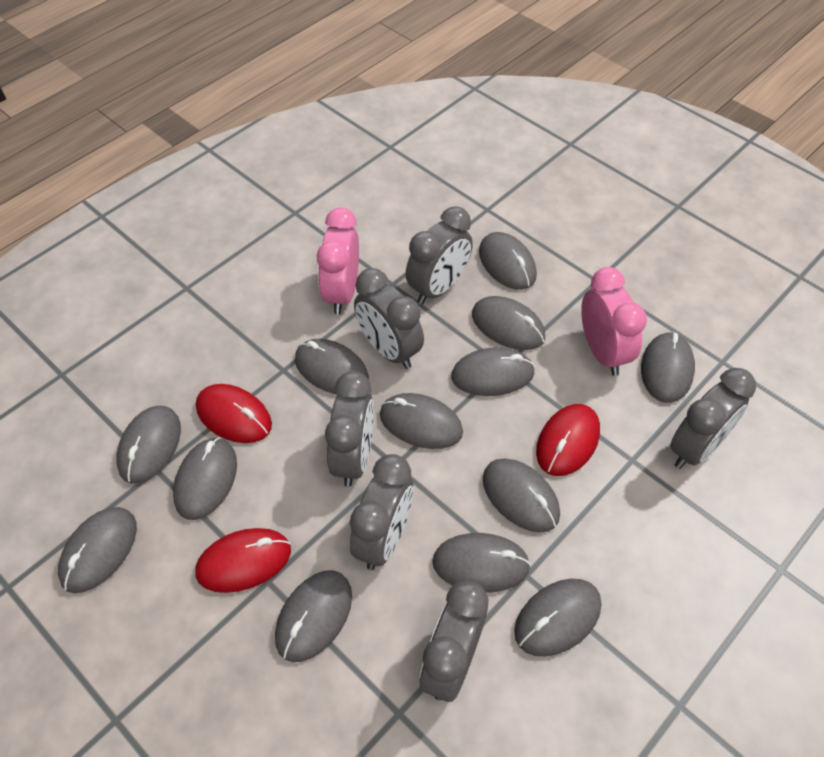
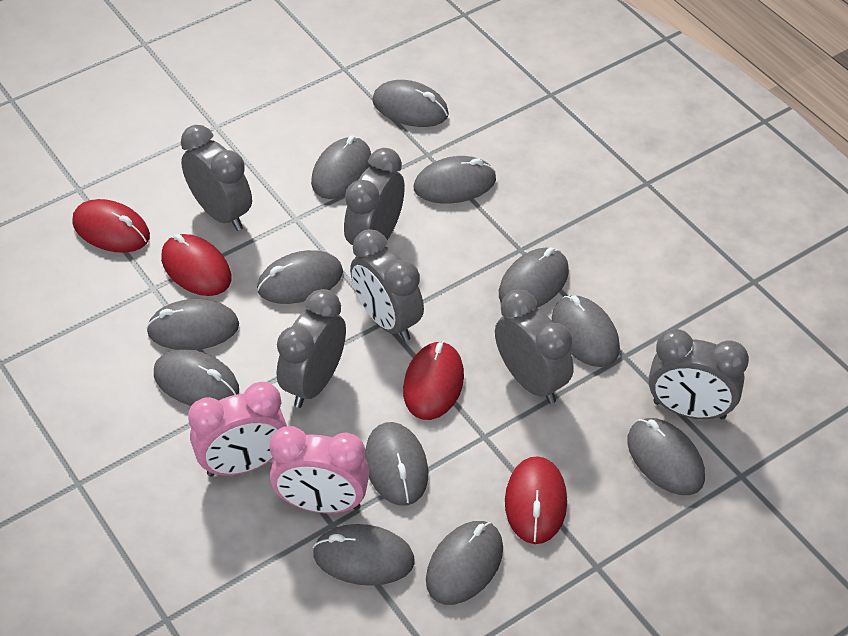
grey mouse: [58,507,137,593] [116,406,181,484] [173,437,237,520] [275,570,352,662] [295,339,369,394] [380,393,463,449] [432,533,531,593] [451,347,535,396] [472,296,545,350] [479,232,537,290] [483,458,560,532] [514,579,601,657] [641,332,695,403] = 13 -> [146,299,239,350] [154,349,239,406] [257,250,343,304] [311,135,371,199] [313,524,415,586] [365,422,428,506] [372,80,449,127] [414,156,496,203] [426,521,503,605] [499,247,569,308] [552,295,620,367] [627,418,705,495] = 12
red mouse: [196,384,272,443] [196,528,291,593] [536,404,600,476] = 3 -> [72,199,150,253] [161,234,231,296] [403,341,464,420] [505,456,567,544] = 4

